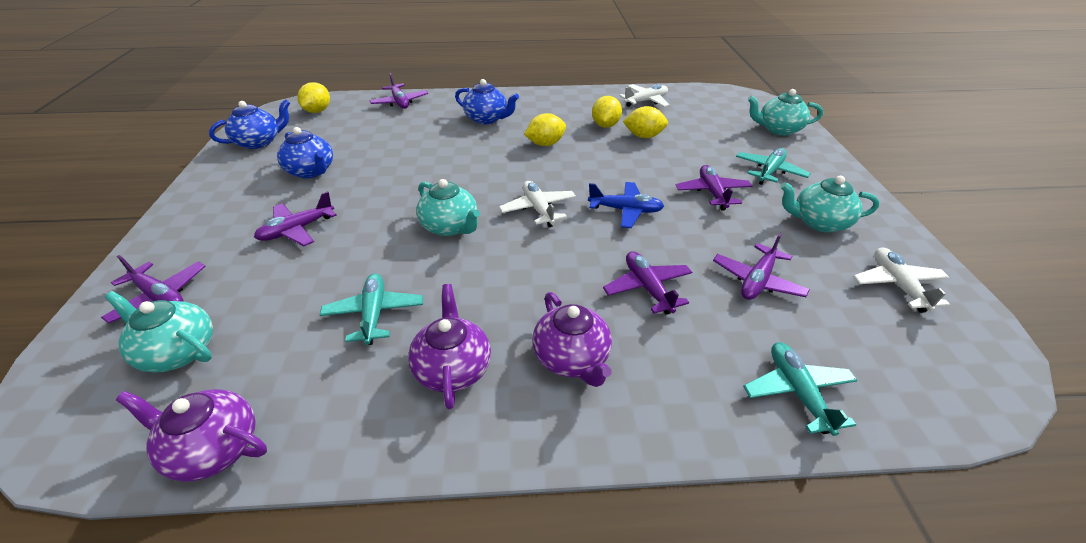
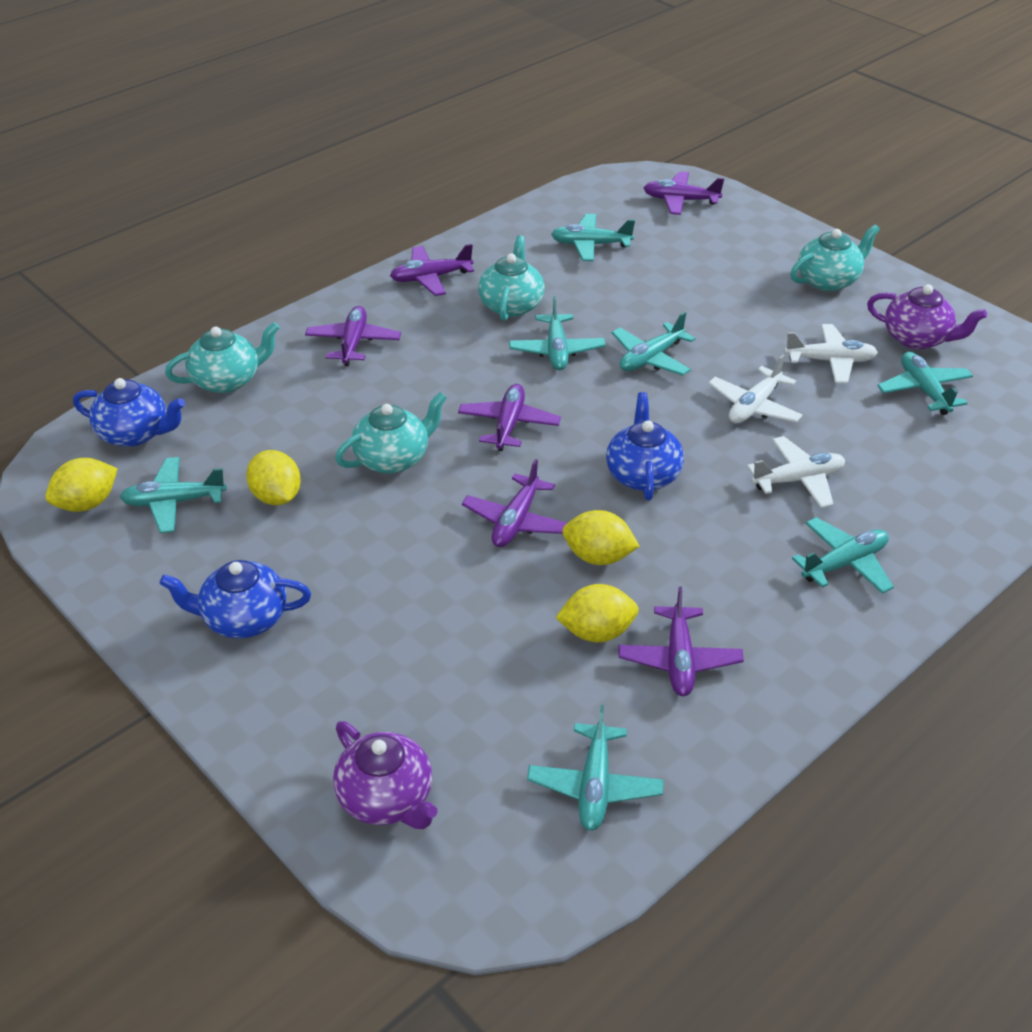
blue plane: [588,182,664,228] = 1 -> none = 0
purple teapot: [116,389,267,482] [408,284,491,409] [532,292,612,387] = 3 -> [333,721,438,829] [867,284,987,349] = 2
turquoise plane: [320,273,423,345] [736,148,811,185] [743,342,858,436] = 3 -> [120,457,227,533] [509,296,606,370] [527,705,664,831] [551,214,635,261] [612,312,696,376] [792,517,894,594] [877,352,973,415] = 7

